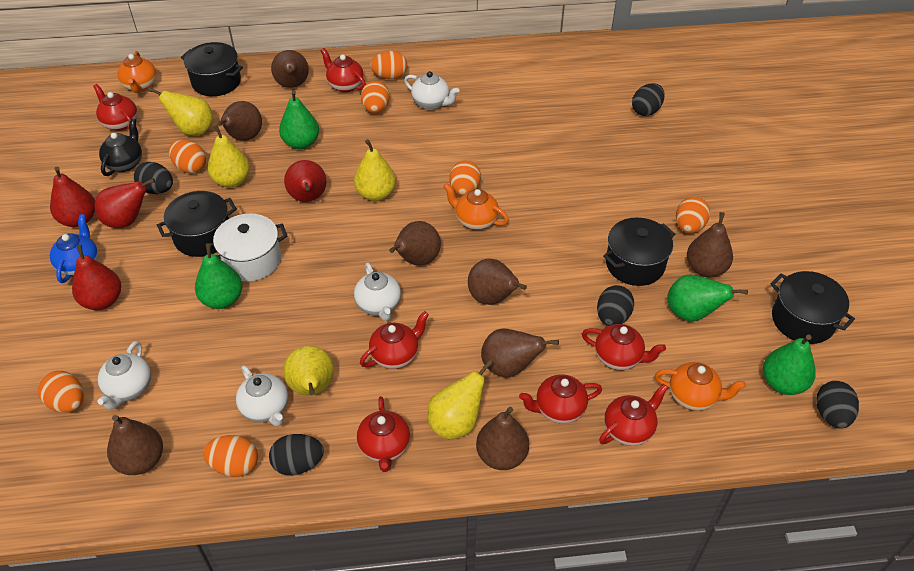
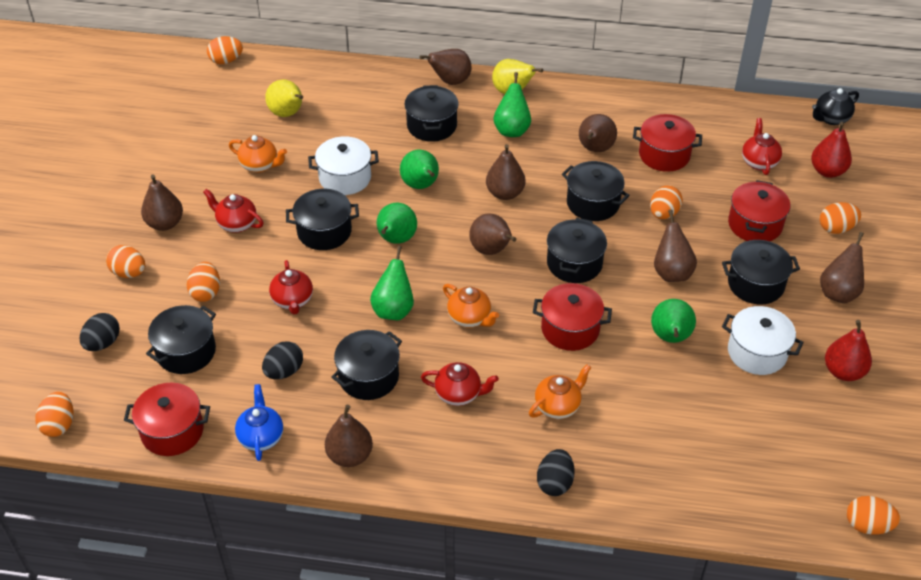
black egg: [134,162,173,194] [269,434,324,476] [597,285,634,326] [632,83,665,116] [816,381,859,429] = 5 -> [80,313,120,351] [262,341,303,379] [537,449,575,496] = 3
black pot: [157,191,237,257] [181,42,243,96] [603,217,675,286] [771,271,855,344] = 4 -> [146,305,216,374] [286,189,359,250] [332,330,402,400] [404,85,459,142] [547,218,607,283] [562,161,630,221] [722,240,800,304] = 7
green pear: [195,243,242,309] [279,90,319,149] [667,275,748,321] [763,334,816,395] = 4 -> [370,246,414,321] [377,203,417,244] [400,150,439,189] [493,72,531,137] [651,299,696,343] = 5
red pear: [50,167,95,227] [72,244,121,310] [95,178,155,228] [284,160,326,202] = 4 -> [811,122,852,178] [825,320,872,381] = 2
red pot: none = 0 -> [124,383,210,456] [533,283,612,351] [633,114,702,172] [728,180,790,241] = 4
red teapot: [93,84,137,131] [320,48,366,92] [357,396,410,472] [360,311,429,369] [519,374,602,424] [582,324,666,370] [599,384,668,446] = 7 -> [203,189,263,233] [269,260,313,314] [421,362,499,406] [742,118,782,175] = 4
white pot: [210,213,288,282] = 1 -> [308,136,379,195] [722,306,804,375] = 2
white teapot: [97,341,151,410] [236,365,288,426] [354,263,401,321] [404,71,459,110] = 4 -> none = 0
yellow pear: [148,87,214,135] [208,125,250,188] [283,346,334,395] [354,139,396,201] [427,360,493,439] = 5 -> [265,79,303,117] [492,59,543,94] = 2

